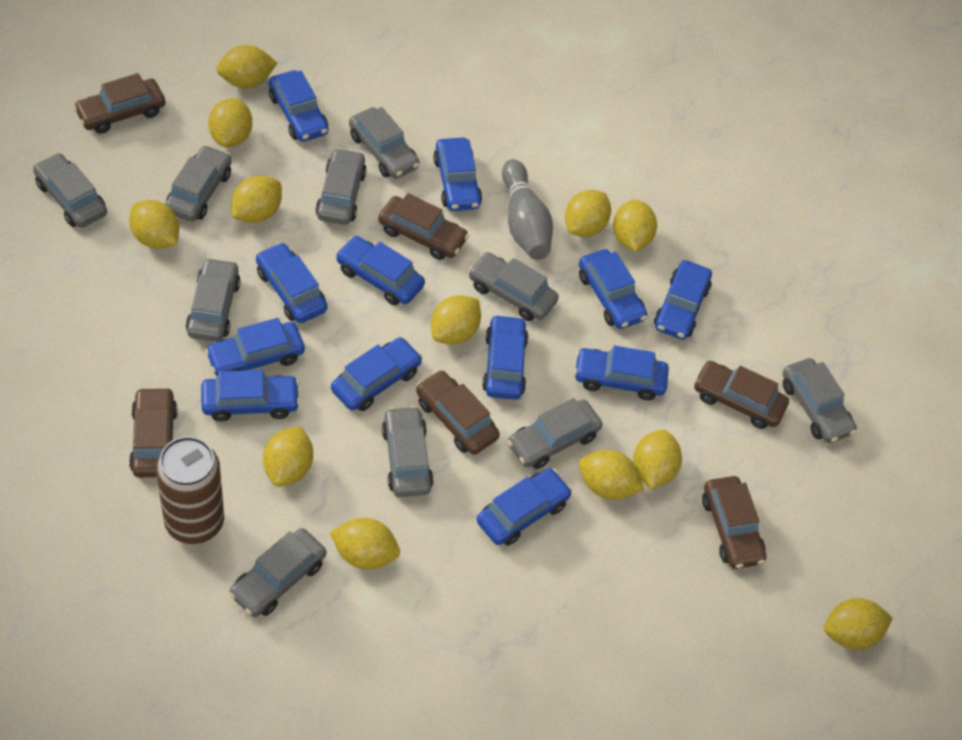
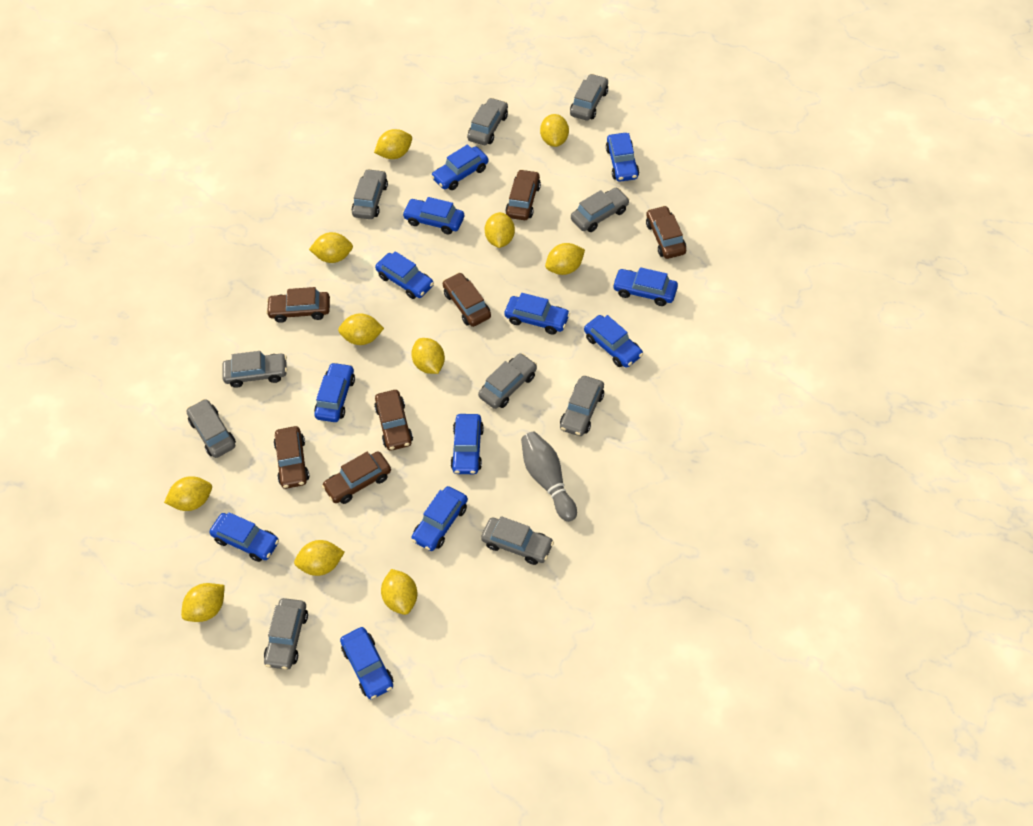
brown can: [156,436,224,544] = 1 -> none = 0
brown car: [73,73,165,134] [129,387,178,478] [378,193,469,260] [416,370,500,455] [694,361,789,429] [702,476,766,569] = 6 -> [266,287,330,323] [274,426,309,489] [322,451,391,504] [374,390,413,451] [443,272,491,327] [505,169,541,220] [646,205,686,259] = 7
yellow lemon: [129,200,179,249] [208,98,252,147] [216,45,277,88] [232,176,282,223] [263,426,313,487] [330,518,400,570] [431,295,481,345] [565,190,611,237] [579,450,644,500] [613,199,657,252] [633,429,682,489] [824,598,893,650] = 12 -> [164,476,212,511] [181,583,225,622] [294,540,344,576] [309,232,353,263] [338,313,384,345] [374,129,412,159] [381,569,417,615] [411,338,445,374] [485,212,515,248] [540,114,569,147] [545,243,585,275] = 11

